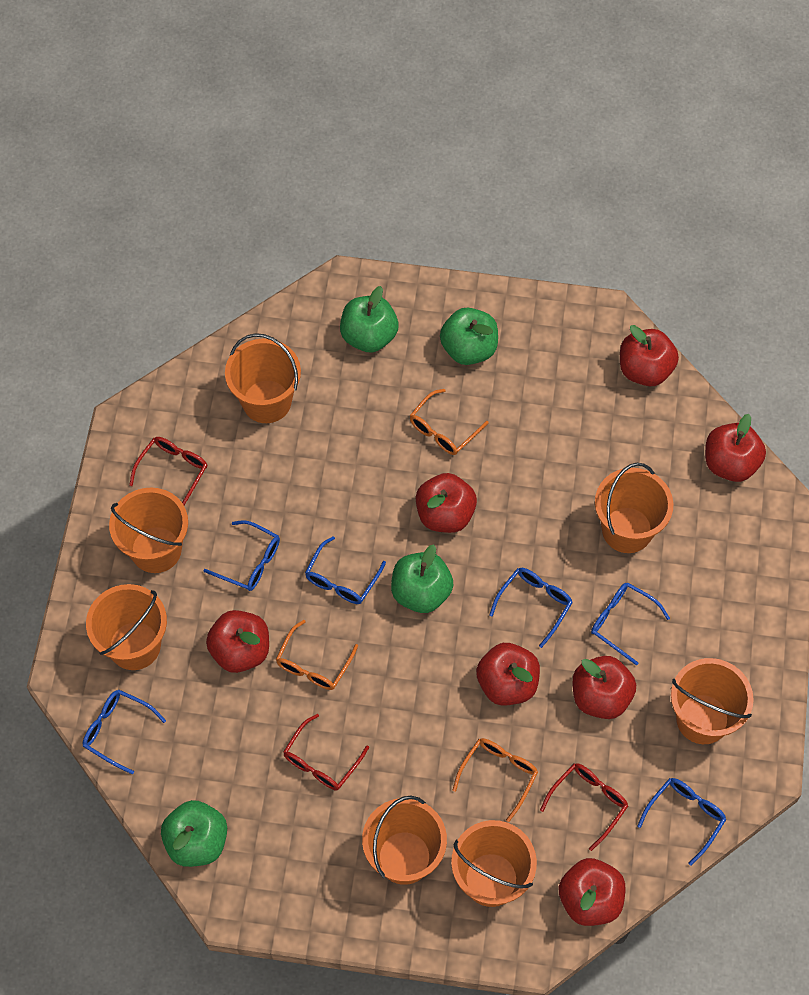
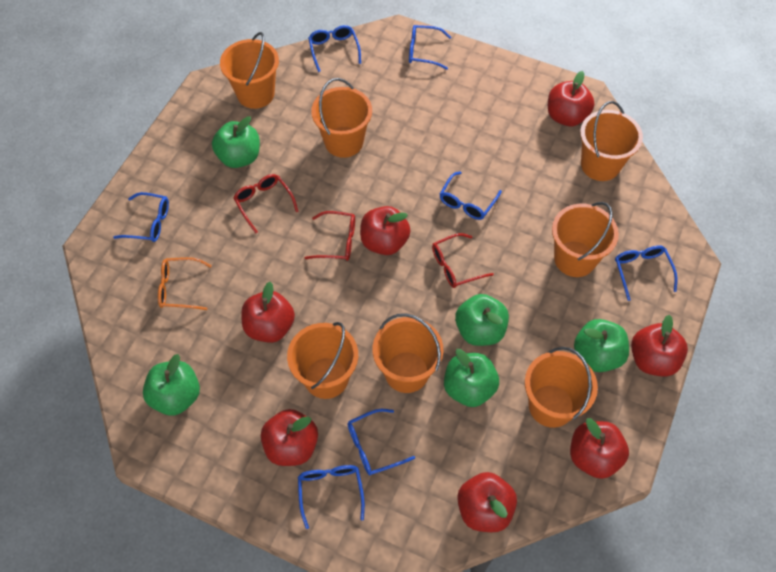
blue glasses: [83,690,166,775] [203,520,280,591] [305,536,386,604] [489,568,573,648] [591,582,670,665] [637,778,727,866] = 6 -> [113,192,169,242] [298,465,365,529] [308,25,361,72] [347,409,415,476] [409,25,451,70] [440,171,502,220] [615,245,678,301] = 7
green apple: [161,800,227,867] [340,286,398,352] [391,544,453,613] [440,308,498,365] = 4 -> [143,354,200,416] [212,116,260,168] [444,349,499,407] [455,294,509,346] [574,319,629,372] = 5
orange glasses: [276,620,358,690] [410,389,489,455] [453,738,538,822] = 3 -> [158,257,212,310] = 1

